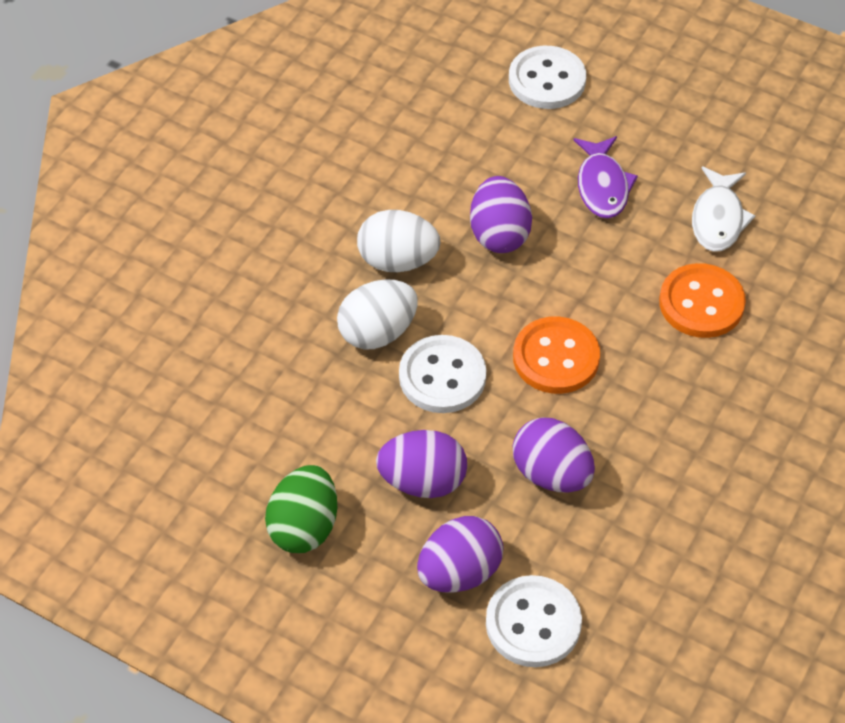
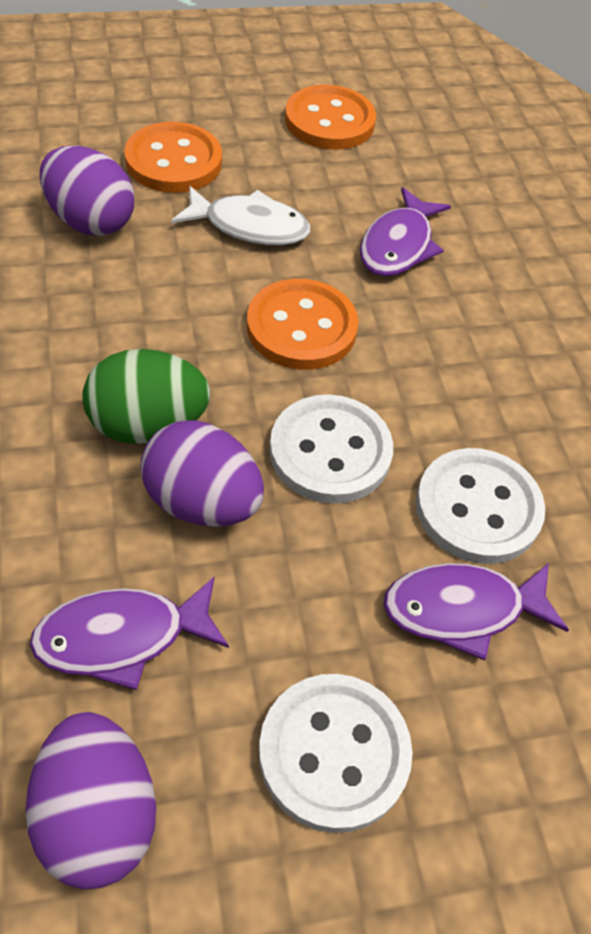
orange button: [513,317,600,394] [659,263,746,338] = 2 -> [124,122,222,193] [247,279,359,370] [285,85,376,149] = 3
purple egg: [376,430,467,498] [417,516,503,593] [470,176,532,253] [513,417,595,493] = 4 -> [26,712,156,890] [40,146,134,236] [140,420,264,527] = 3
purple fish: [574,136,638,219] = 1 -> [30,577,229,690] [360,187,451,276] [384,563,569,661] = 3
white egg: [337,279,418,350] [357,210,440,272] = 2 -> none = 0

